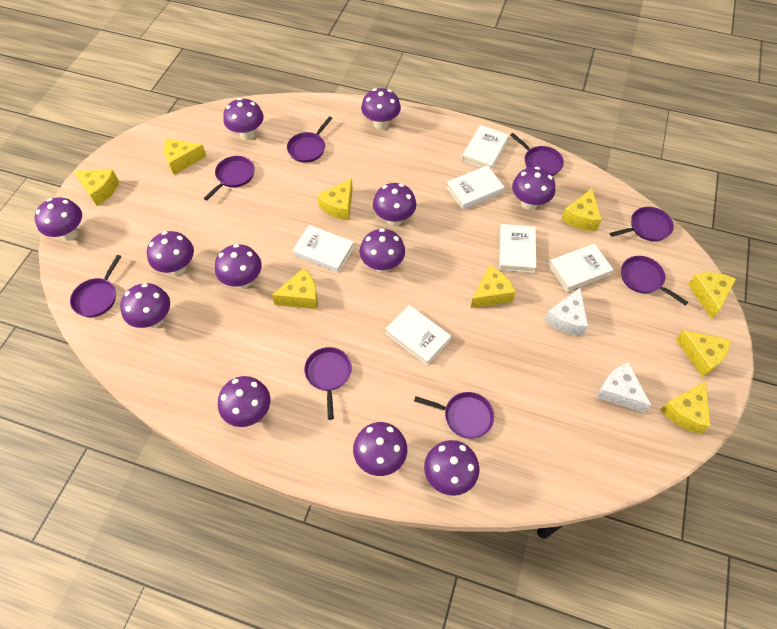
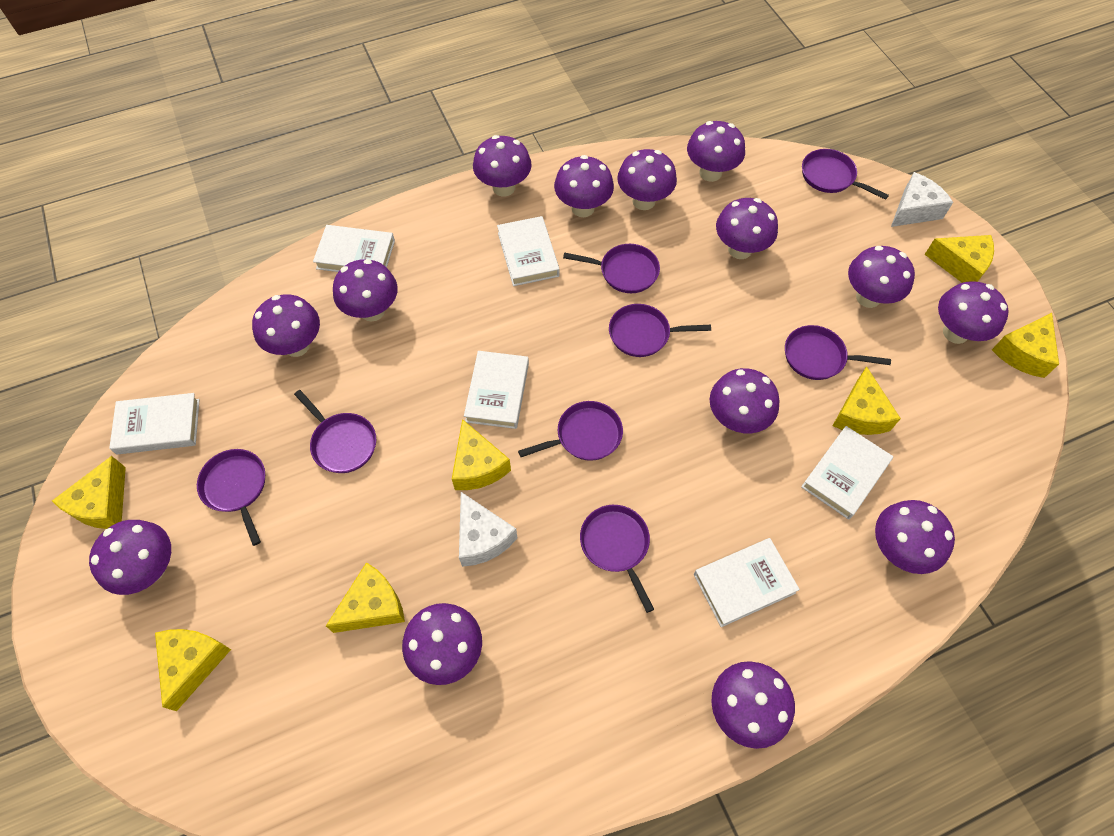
purple mushroom: [35,197,82,241] [120,283,170,328] [147,231,194,275] [215,244,262,288] [218,376,270,427] [223,98,264,140] [353,422,407,476] [360,228,405,273] [361,88,401,130] [373,183,416,226] [424,440,479,496] [512,167,555,210] = 12 -> [89,520,171,595] [252,294,320,357] [333,259,398,322] [402,603,482,685] [473,135,532,197] [554,155,614,217] [617,149,677,210] [687,121,745,182] [710,368,780,433] [711,661,795,749] [716,198,778,259] [848,246,915,308] [875,500,955,574] [938,281,1009,344] = 14
yellow cheese: [74,170,119,206] [164,138,207,175] [272,268,318,309] [317,178,353,221] [471,265,516,308] [561,189,602,231] [660,381,711,434] [675,330,731,377] [688,272,736,319] = 9 -> [52,456,126,529] [155,629,231,711] [326,562,405,633] [452,419,511,490] [832,366,901,435] [924,235,994,283] [992,313,1059,378] = 7

